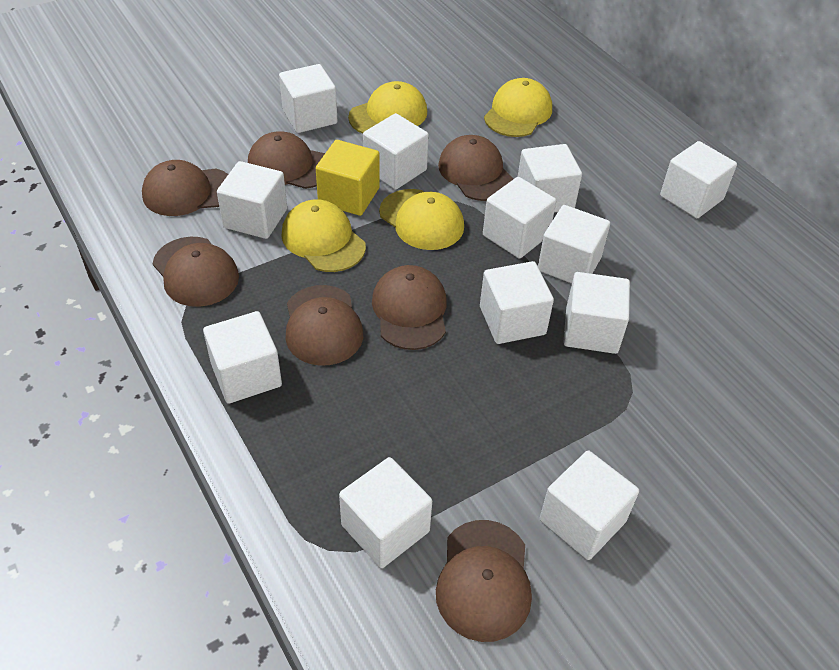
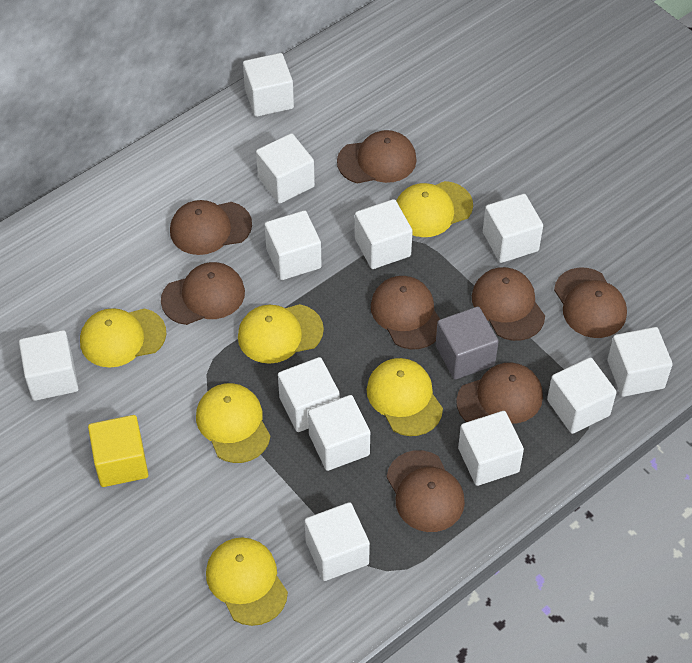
brown cap: [142,160,228,216] [153,237,239,307] [248,131,325,189] [286,285,363,366] [372,265,447,350] [436,520,532,642] [438,135,513,201] = 7 -> [161,262,245,325] [170,200,252,255] [337,130,417,184] [371,276,440,349] [387,450,465,532] [456,363,543,424] [472,267,545,341] [554,268,627,338] = 8
grey cube: none = 0 -> [436,306,499,379] = 1
yellow cap: [281,200,366,272] [348,81,427,134] [379,189,464,250] [484,78,552,137] = 4 -> [80,308,166,368] [196,383,271,463] [206,537,288,626] [238,304,324,364] [367,358,443,436] [396,181,473,237] = 6

